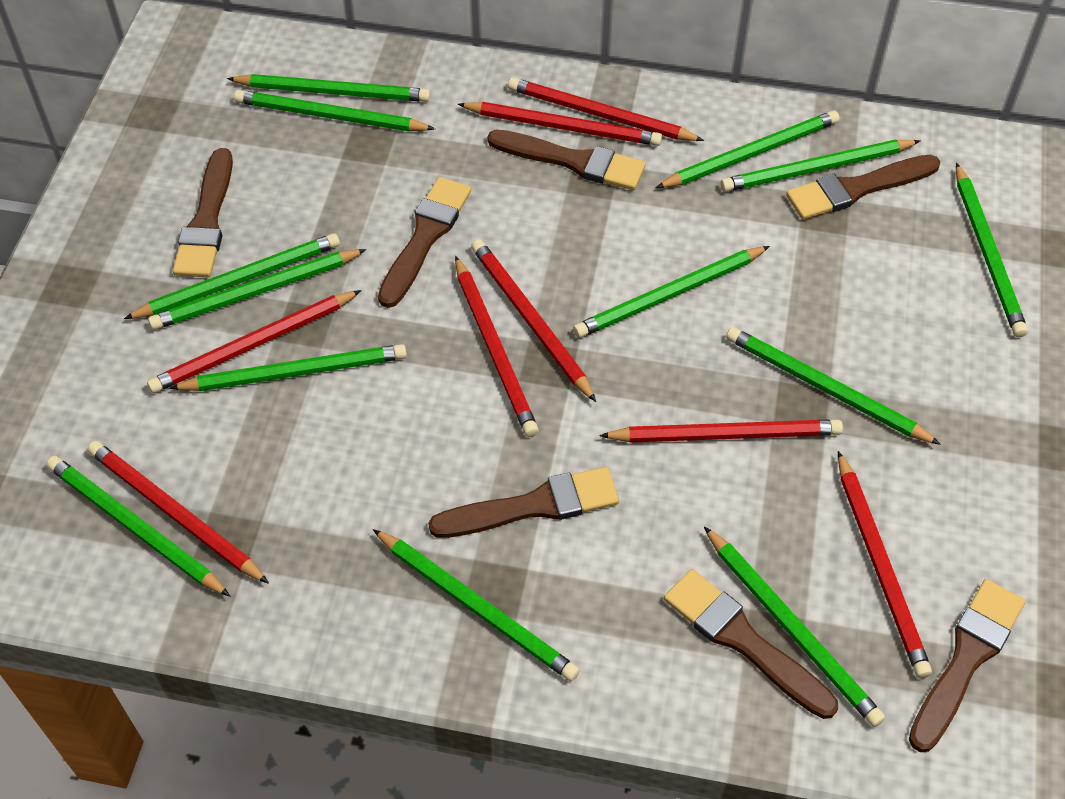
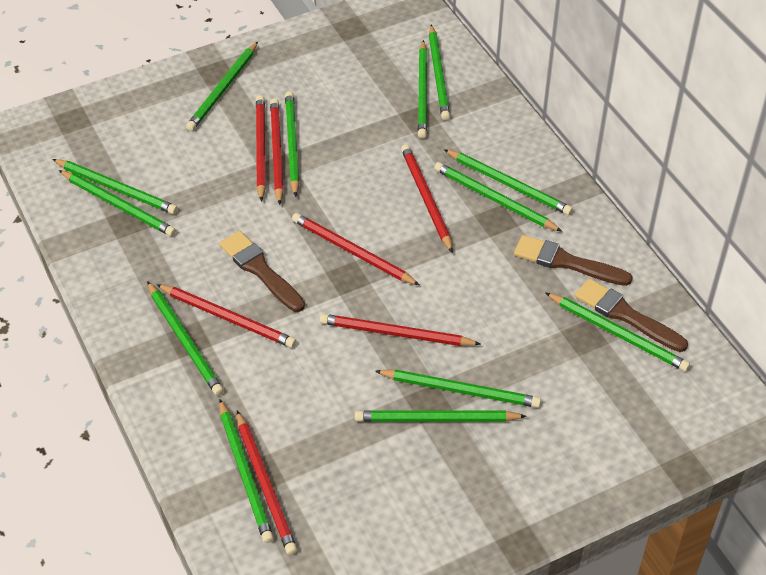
brown brush: [173,148,233,277] [378,177,471,308] [428,467,619,538] [487,130,646,190] [664,569,838,719] [786,155,940,220] [909,579,1025,752] = 7 -> [219,231,305,312] [514,235,633,286] [575,278,688,352] = 3
red pencil: [88,441,269,584] [147,290,362,393] [455,256,539,437] [458,102,662,146] [471,239,596,402] [508,78,704,141] [599,419,843,443] [838,451,932,678] = 8 -> [156,284,296,348] [237,411,297,555] [256,95,266,202] [270,99,284,205] [292,213,419,285] [320,314,480,346] [401,144,453,253] = 7

